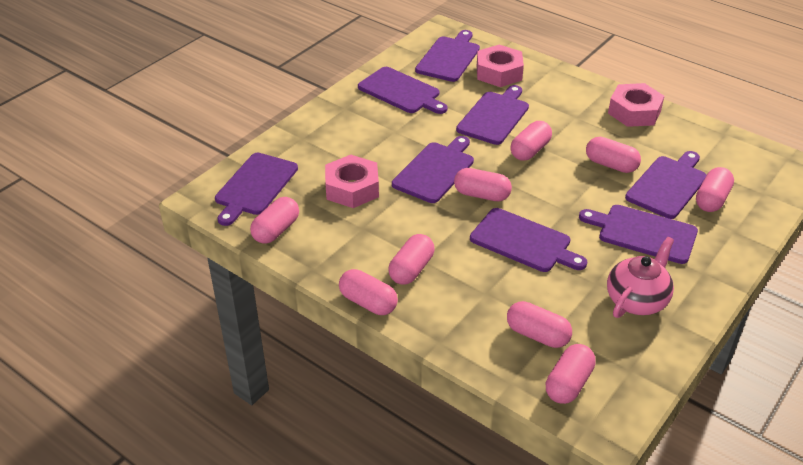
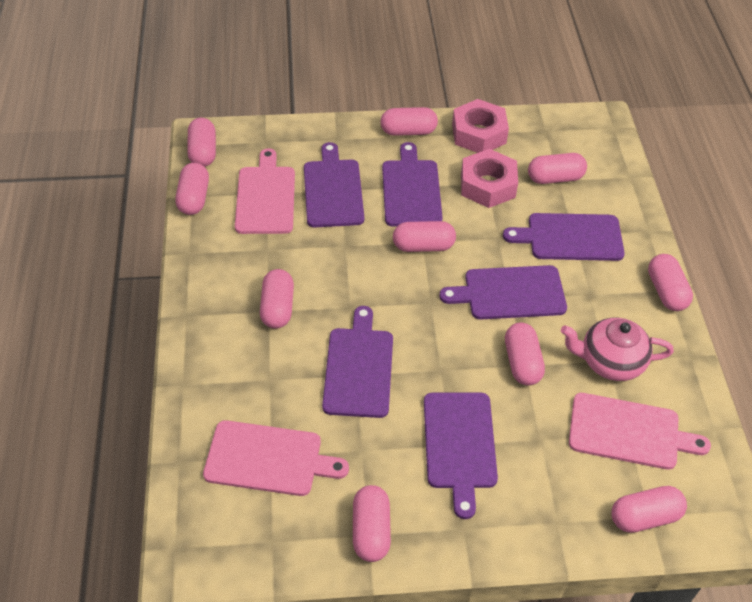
pink capsule: [250,197,299,244] [339,269,398,315] [388,234,434,285] [454,168,512,201] [507,301,572,348] [510,121,552,161] [546,344,596,404] [586,137,641,173] [696,167,734,212] = 9 -> [175,163,209,215] [187,118,216,167] [260,269,294,329] [353,485,391,562] [381,107,438,136] [393,221,456,252] [505,322,545,386] [528,153,587,184] [612,486,687,533] [648,254,693,311] = 10
pink cutting board: none = 0 -> [203,420,349,496] [235,148,295,234] [569,393,711,470] = 3
pink nut: [325,155,379,208] [477,45,524,87] [608,83,664,127] = 3 -> [452,99,509,153] [461,149,518,208] = 2
purple cutting board: [215,153,298,226] [358,67,448,114] [392,136,474,203] [415,30,480,82] [456,85,529,145] [470,208,587,272] [579,205,698,264] [625,151,707,219] = 8 -> [304,142,364,227] [322,306,393,418] [382,142,443,226] [424,393,498,519] [439,265,567,320] [503,213,625,261] = 6

